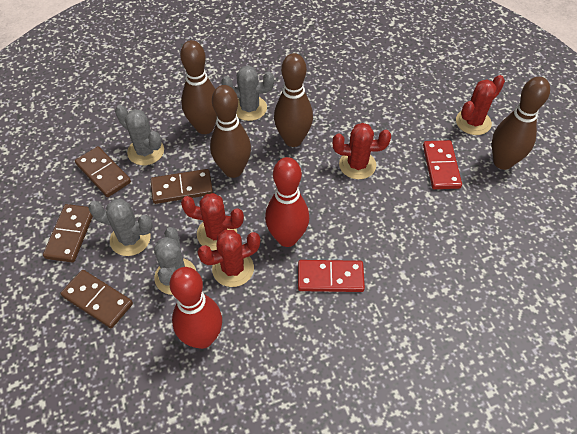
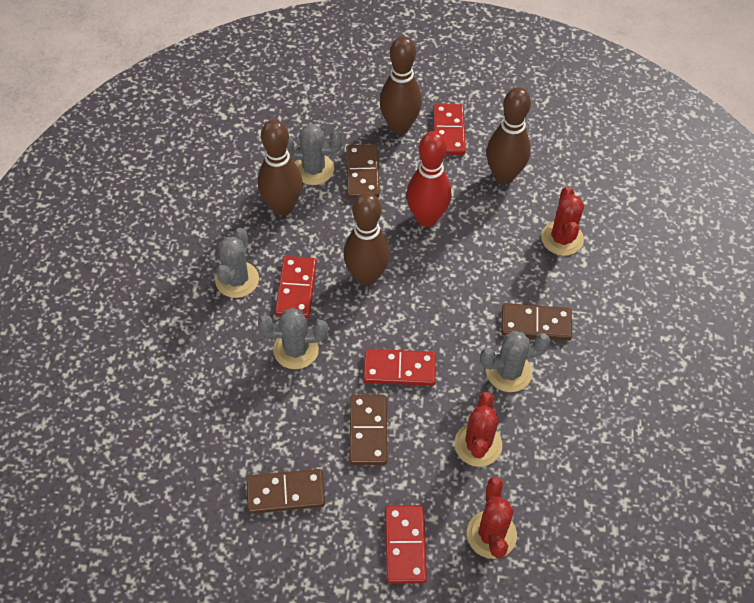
red bowling pin: [170,267,222,349] [265,157,309,247] = 2 -> [406,131,451,227] = 1
red cactus: [181,193,244,250] [197,230,260,287] [333,123,391,179] [456,75,505,135] = 4 -> [454,392,502,467] [467,477,517,559] [541,186,584,256] = 3
red domino: [298,260,365,292] [423,140,462,189] = 2 -> [275,256,317,318] [363,349,436,386] [385,505,427,584] [433,104,466,155] = 4

